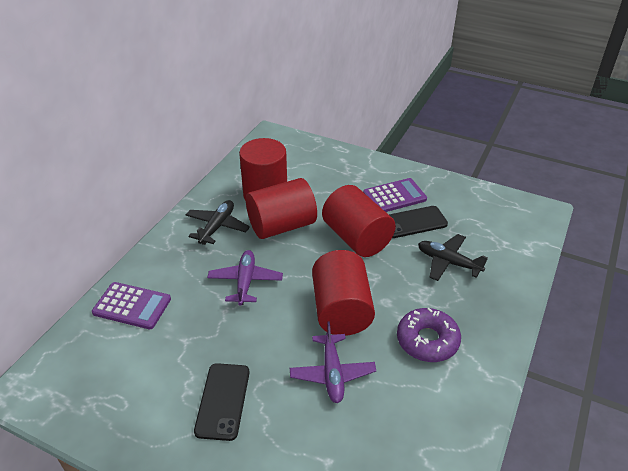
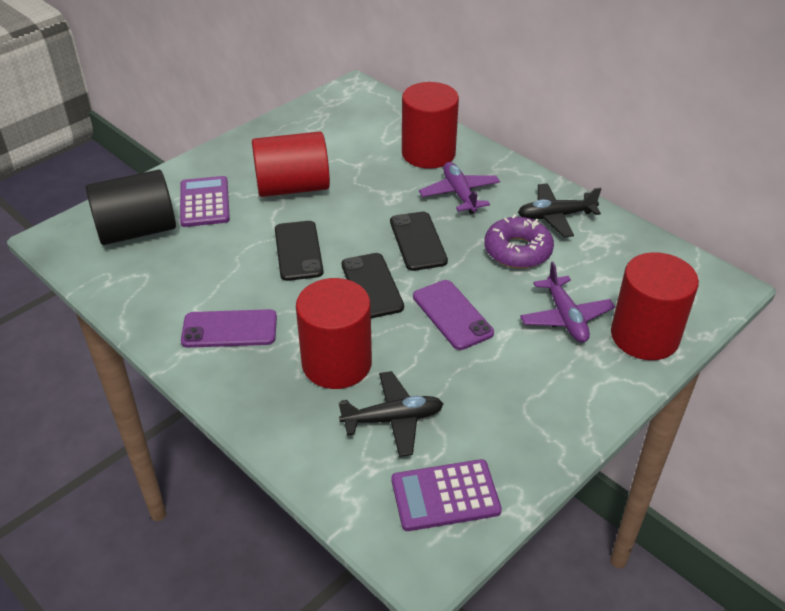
black cylinder: none = 0 -> [86,170,176,245] = 1
black phone: [194,363,249,441] [389,206,448,238] = 2 -> [275,221,324,281] [341,253,404,318] [390,212,448,271] = 3
purple phone: none = 0 -> [181,309,277,348] [413,280,494,350] = 2

